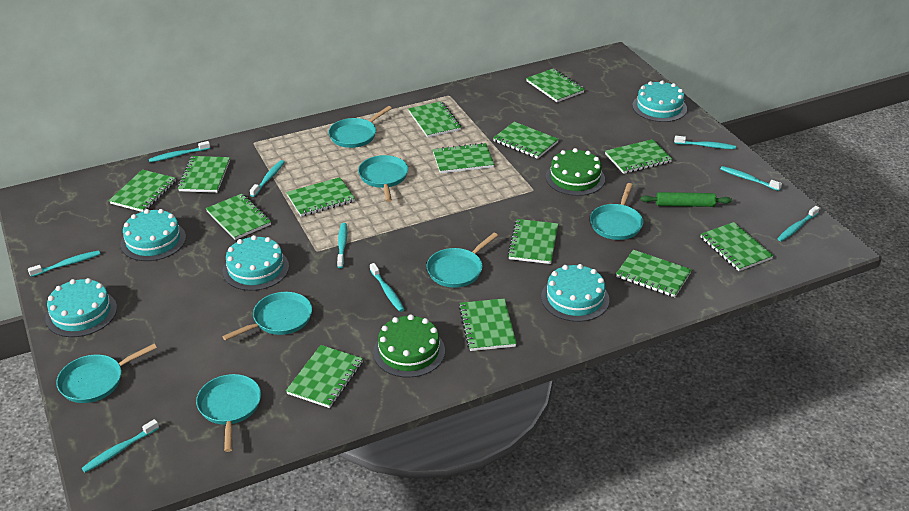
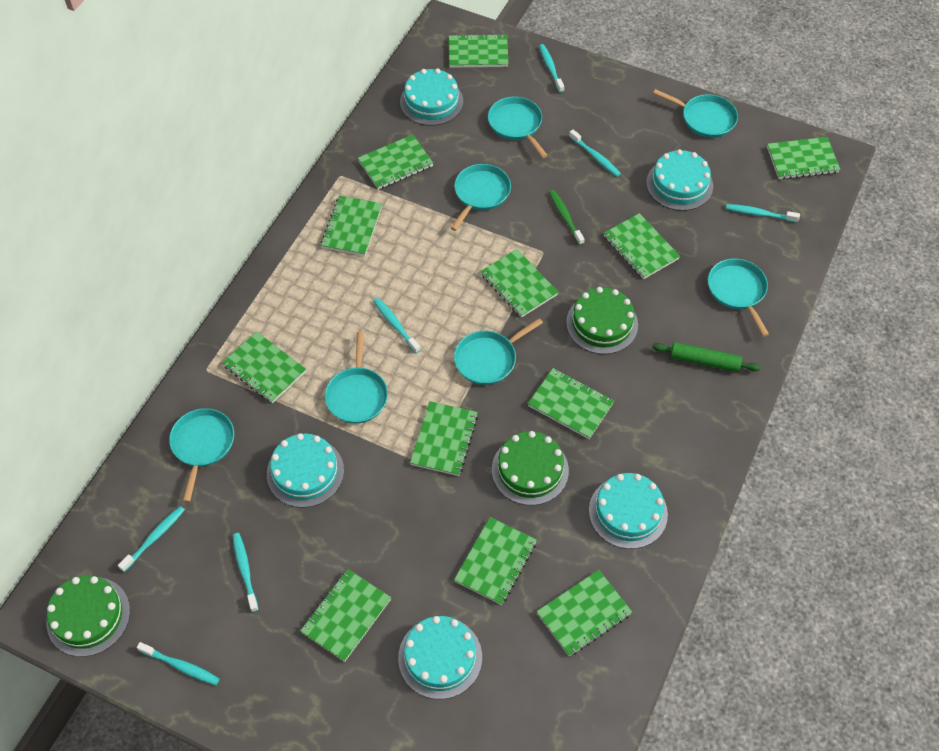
green cake: [373,314,445,378] [546,148,605,196] = 2 -> [46,575,130,657] [492,431,569,505] [566,287,638,354] = 3
green notebook: [109,169,176,212] [177,156,230,193] [206,194,271,240] [286,177,355,217] [286,345,363,408] [408,101,461,138] [433,143,495,174] [459,298,517,351] [493,122,559,159] [508,219,558,264] [526,68,585,102] [605,139,672,174] [616,250,692,297] [700,222,774,271] = 14 -> [222,331,306,403] [300,569,391,662] [321,195,382,256] [358,135,433,190] [410,401,478,476] [449,34,509,68] [454,517,537,605] [480,249,558,318] [528,368,614,439] [536,570,632,656] [604,213,680,279] [767,137,840,180] = 12
green toothbrush: none = 0 -> [549,190,585,245] = 1
turquoise toothbrush: [28,250,100,277] [82,419,159,473] [149,141,210,162] [250,160,285,197] [337,223,347,268] [370,263,405,312] [674,136,736,149] [720,166,782,191] [777,206,819,242] = 9 -> [118,506,185,572] [137,642,220,685] [232,533,259,612] [373,298,420,353] [539,44,564,93] [569,129,621,177] [726,204,800,222] = 7

